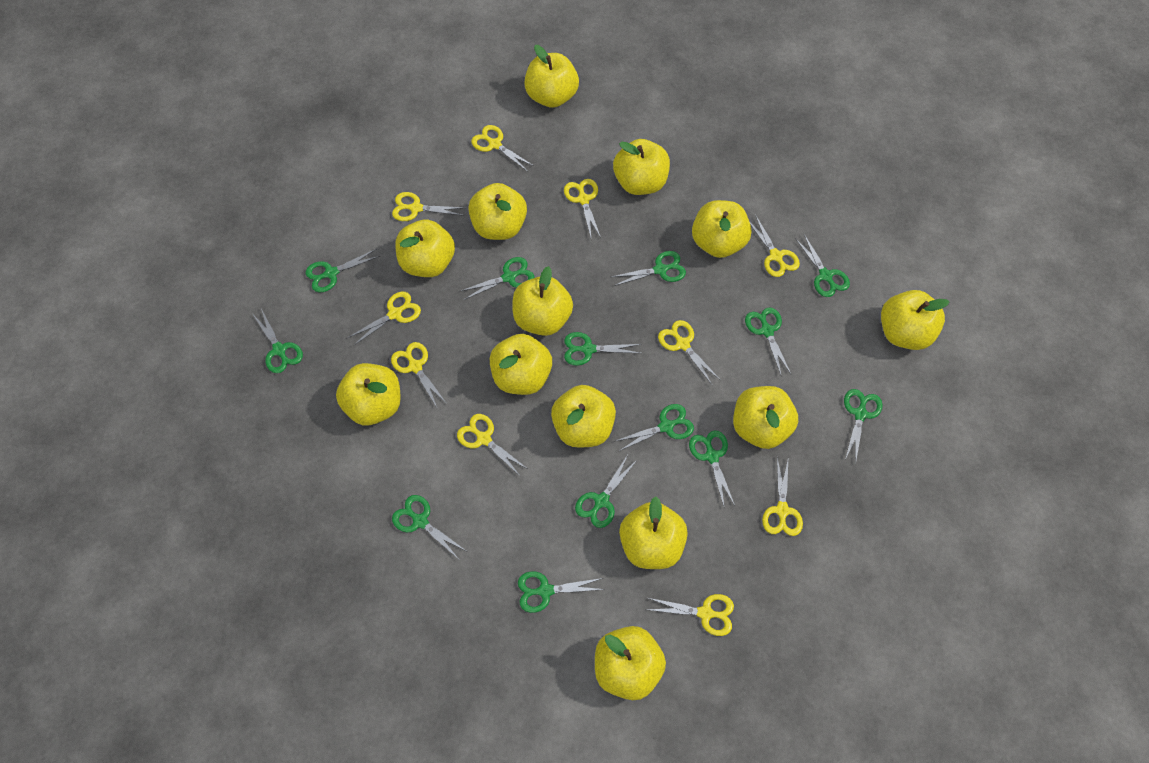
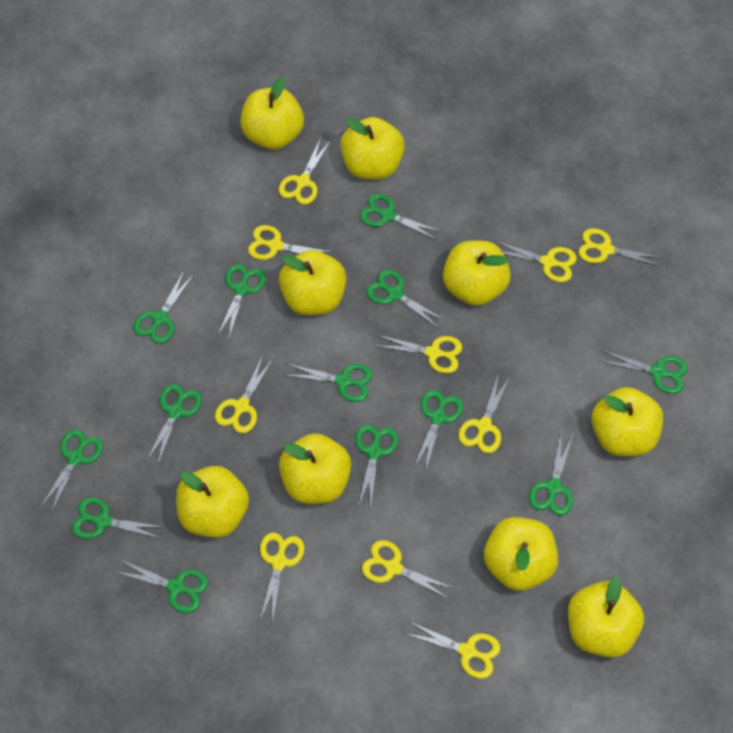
yellow apple: [336,363,401,425] [395,219,455,277] [468,183,527,240] [490,334,552,395] [512,266,573,336] [524,45,579,108] [551,385,616,448] [595,626,666,700] [613,139,670,195] [619,496,688,569] [692,200,751,258] [733,386,798,449] [881,290,950,350] = 13 -> [176,466,249,538] [240,77,304,150] [279,250,346,315] [279,433,351,504] [340,117,405,180] [443,241,511,306] [484,517,558,591] [568,576,644,658] [591,387,663,456] = 9

